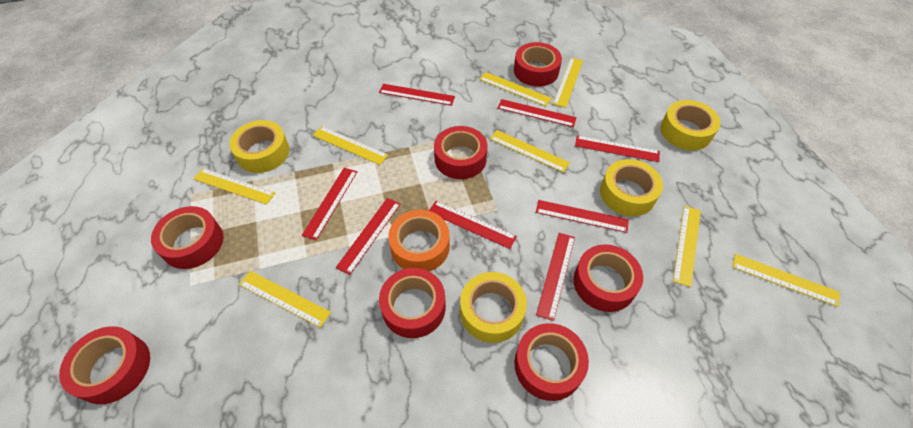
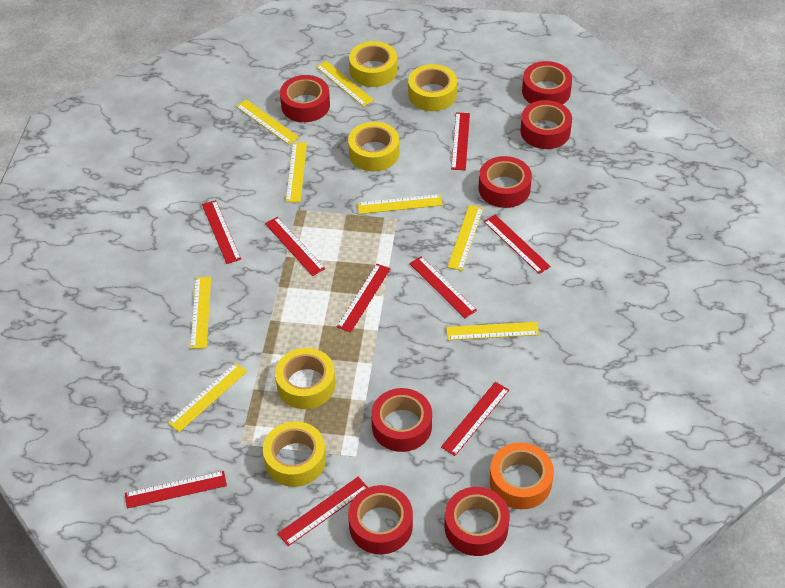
red ruler: [302,168,358,240] [336,198,401,275] [379,84,455,106] [429,201,517,249] [497,99,577,127] [536,200,629,233] [536,233,575,321] [575,136,660,162] = 8 -> [125,471,227,508] [202,200,241,264] [265,217,325,276] [277,477,368,546] [337,264,390,332] [409,256,477,318] [441,382,509,456] [451,112,470,170] [484,215,551,274] = 9
yellow tape: [229,120,289,173] [460,272,527,343] [600,159,663,216] [660,100,720,150] = 4 -> [263,421,326,487] [275,348,336,409] [348,122,399,172] [349,41,397,87] [408,64,457,111] = 5

